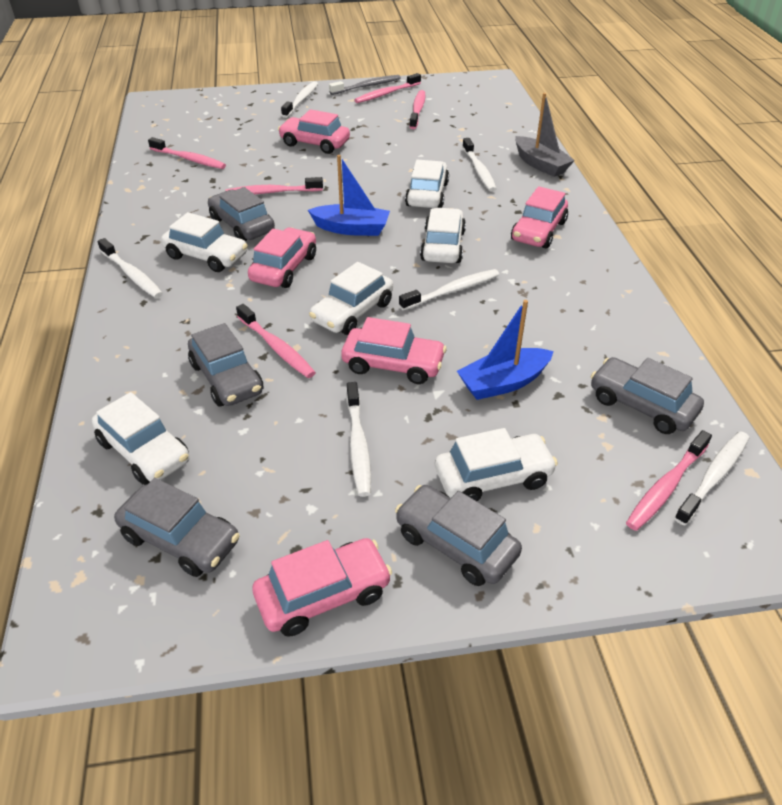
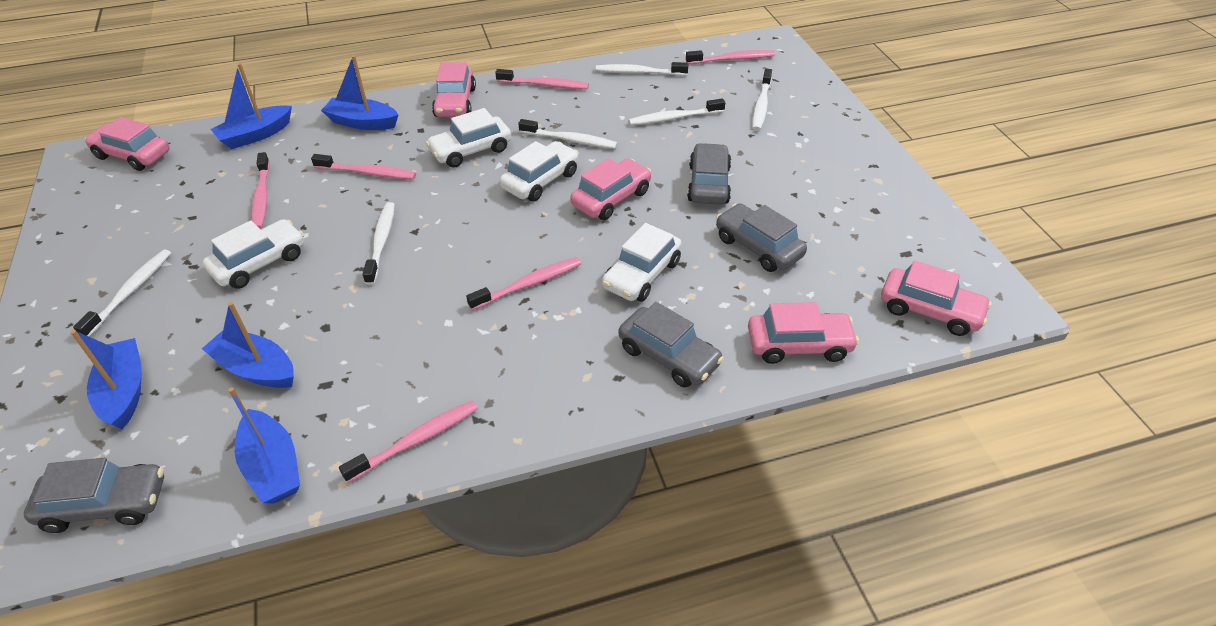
blue boat: [308,155,390,236] [457,300,554,400] = 2 -> [70,330,142,429] [202,302,294,388] [211,63,292,149] [228,387,300,503] [321,55,398,130] = 5
grey boat: [515,93,575,177] = 1 -> none = 0
grey car: [114,478,240,577] [188,323,263,407] [208,187,275,242] [395,485,522,586] [590,357,704,434] = 5 -> [24,458,164,533] [619,302,724,388] [687,143,731,205] [716,203,807,272] = 4
grey toothbrush: [329,75,401,95] = 1 -> none = 0
white car: [92,392,190,485] [161,212,248,272] [309,262,393,335] [405,160,449,208] [420,207,466,263] [435,428,558,501] = 6 -> [203,219,304,289] [426,108,511,168] [500,141,579,201] [602,223,682,302] = 4

